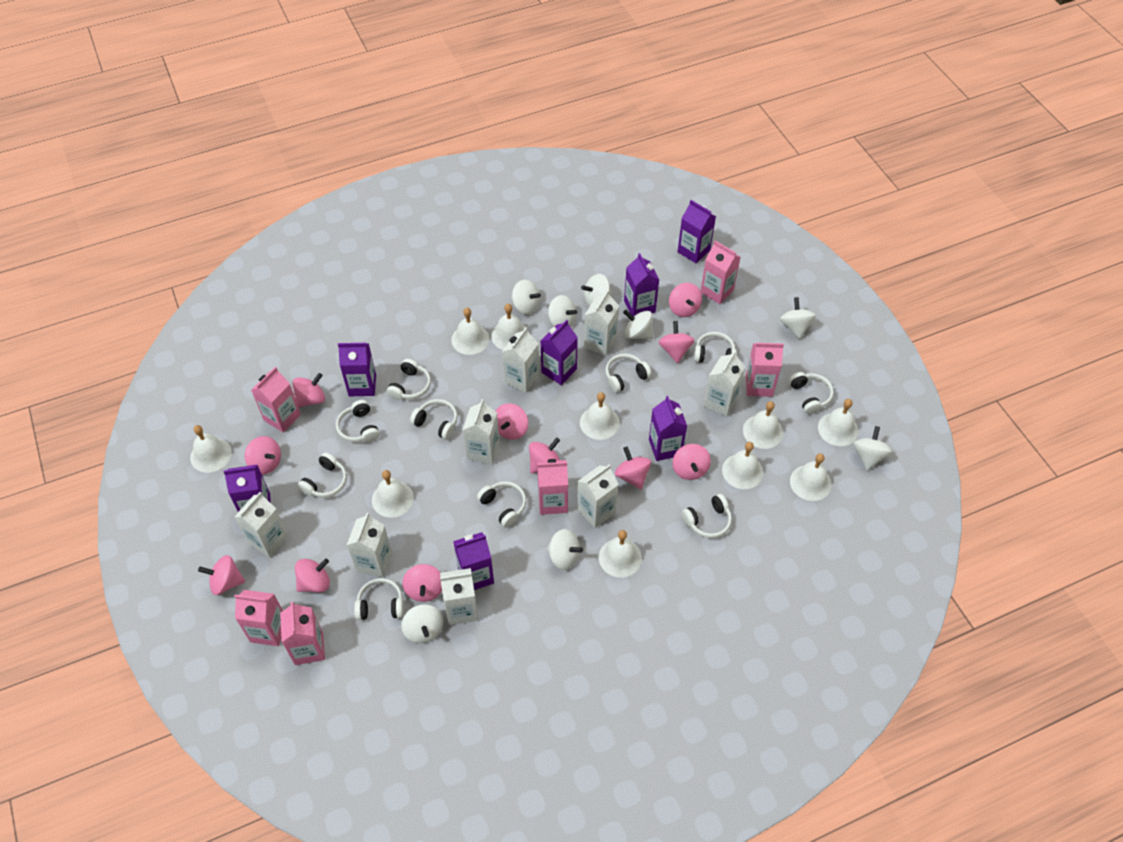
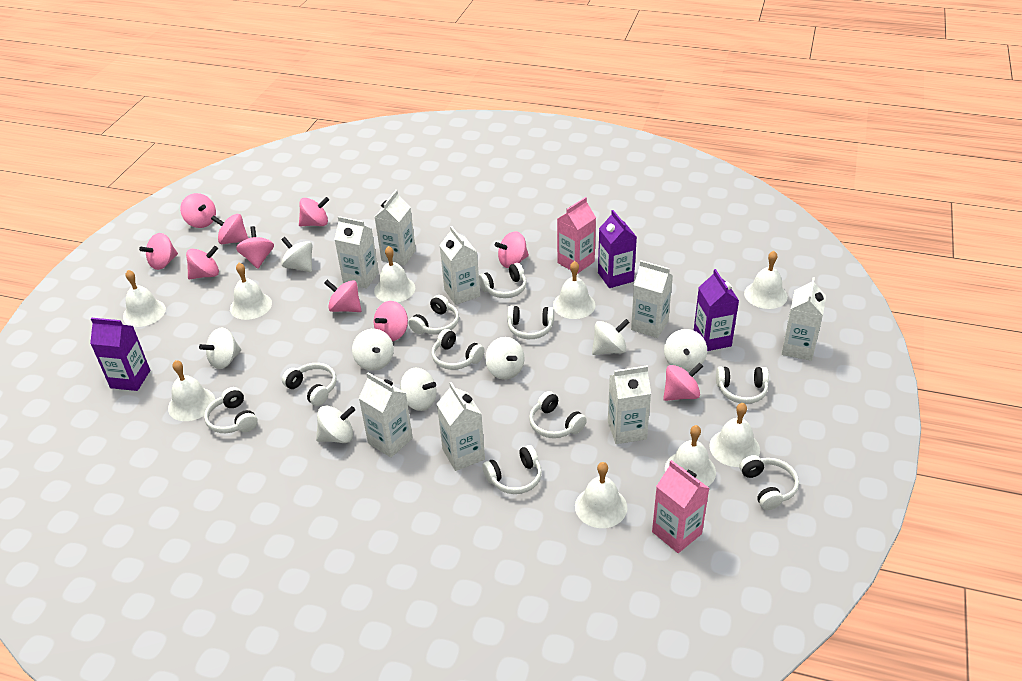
pink carton: [234,590,283,646] [251,367,301,432] [280,602,325,665] [537,459,568,515] [701,241,741,304] [746,343,784,397] = 6 -> [557,197,596,274] [652,460,710,553] = 2
pink spinning top: [198,555,245,595] [245,436,281,475] [292,373,325,408] [295,558,330,593] [402,564,442,602] [496,403,528,440] [529,437,560,473] [615,446,651,490] [659,321,695,363] [669,283,702,317] [672,444,711,480] = 11 -> [139,233,178,270] [180,193,216,228] [186,246,219,279] [211,214,248,244] [236,226,274,269] [299,197,329,226] [324,280,362,312] [374,301,408,341] [495,231,529,268] [663,363,703,401] = 10
purple carton: [223,465,271,512] [338,343,376,396] [453,532,494,590] [541,320,578,385] [624,253,659,317] [649,396,687,461] [678,200,716,263] = 7 -> [90,318,150,391] [598,210,637,288] [694,269,739,351] = 3
white bell: [190,425,232,473] [372,470,414,518] [451,308,489,355] [491,304,528,350] [580,392,620,440] [599,530,642,578] [722,442,763,489] [743,401,783,449] [790,453,832,501] [818,399,858,446] = 10 -> [123,270,166,327] [168,360,215,421] [230,263,272,320] [374,246,415,302] [553,261,595,319] [575,462,627,528] [665,425,716,487] [709,403,760,467] [744,251,788,309] = 9

